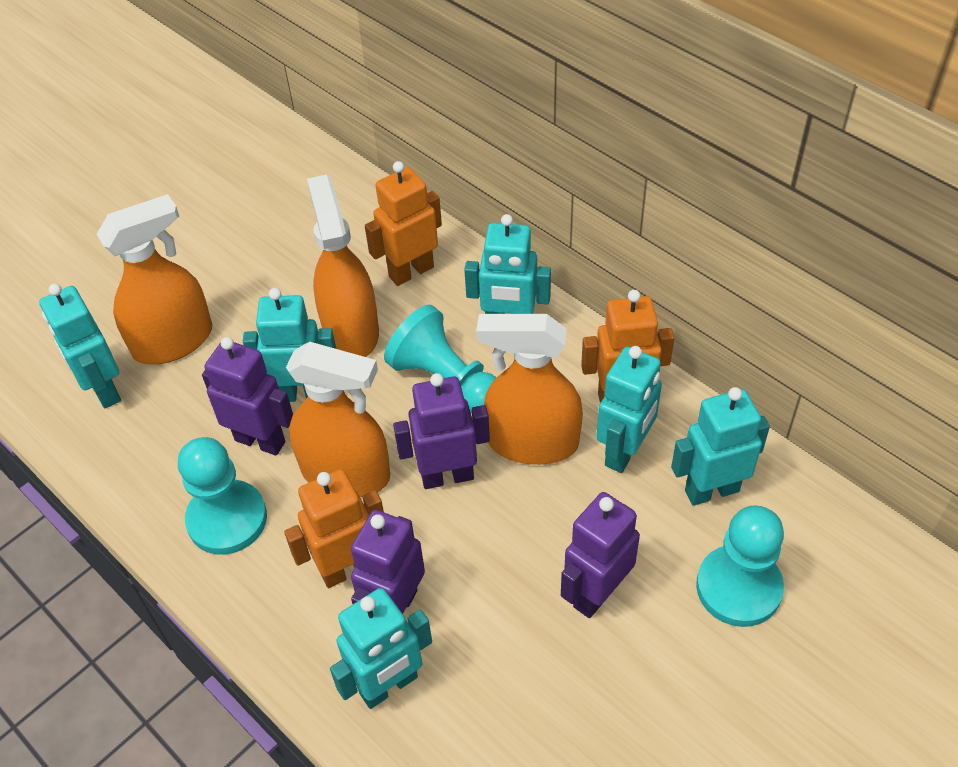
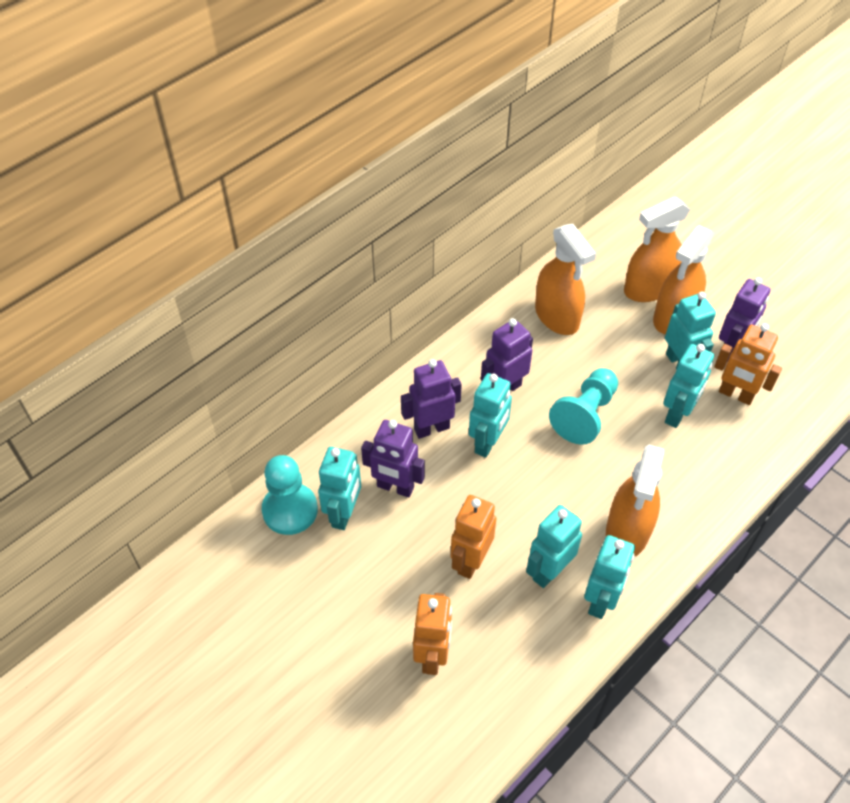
turquoise pawn: [178,437,267,555] [384,305,497,414] [696,505,784,627] = 3 -> [262,455,318,535] [549,368,618,445] = 2

